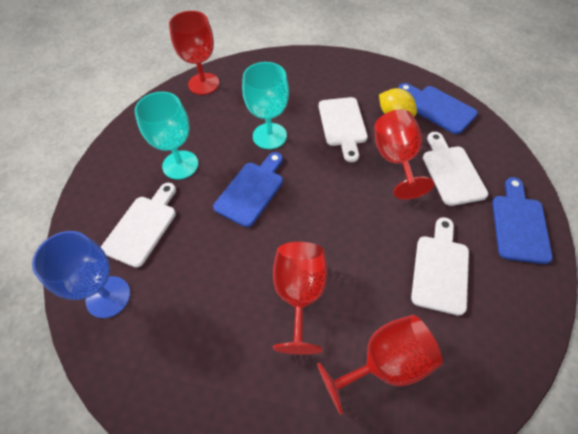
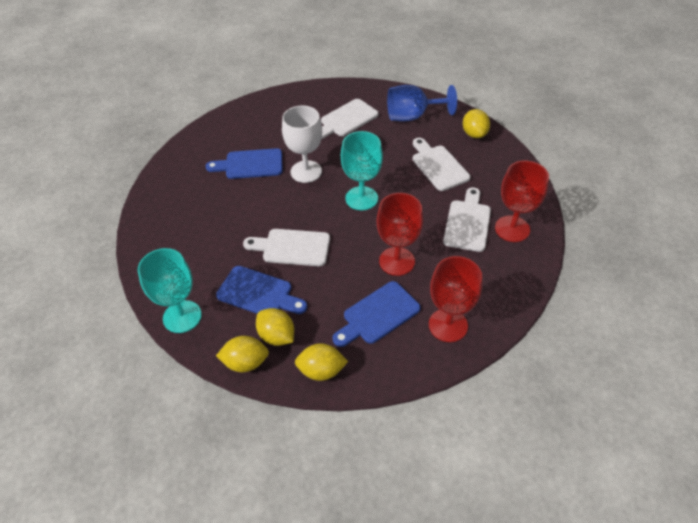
red goblet: [169,11,219,95] [273,242,327,354] [317,315,443,415] [374,109,434,200] = 4 -> [377,193,423,276] [429,256,482,342] [495,160,549,242] = 3
white goblet: none = 0 -> [282,106,322,183] = 1
yellow lemon: [379,88,417,116] = 1 -> [216,336,269,372] [256,308,294,346] [295,343,348,381] [463,109,490,138] = 4

